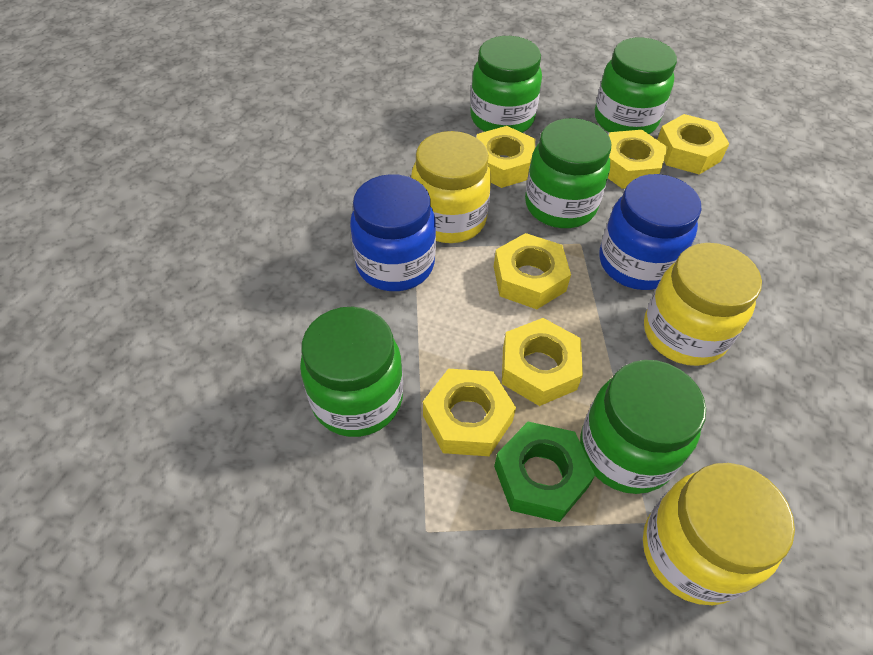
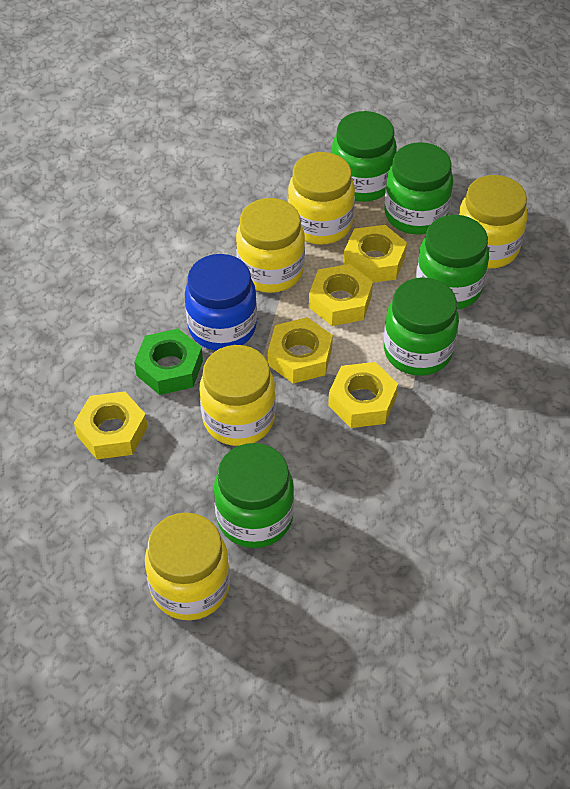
blue jar: [350,174,436,291] [599,174,702,290] = 2 -> [185,254,257,351] = 1
yellow jar: [411,131,491,243] [643,463,795,605] [644,243,762,366] = 3 -> [145,512,230,620] [199,345,276,446] [236,198,305,293] [288,152,355,244] [458,175,528,268] = 5
yellow nut: [423,369,516,456] [477,126,535,188] [494,233,571,309] [502,318,583,406] [608,130,668,189] [657,114,729,175] = 6 -> [74,391,148,459] [268,317,333,383] [309,264,373,326] [328,362,398,428] [343,225,407,283] = 5

